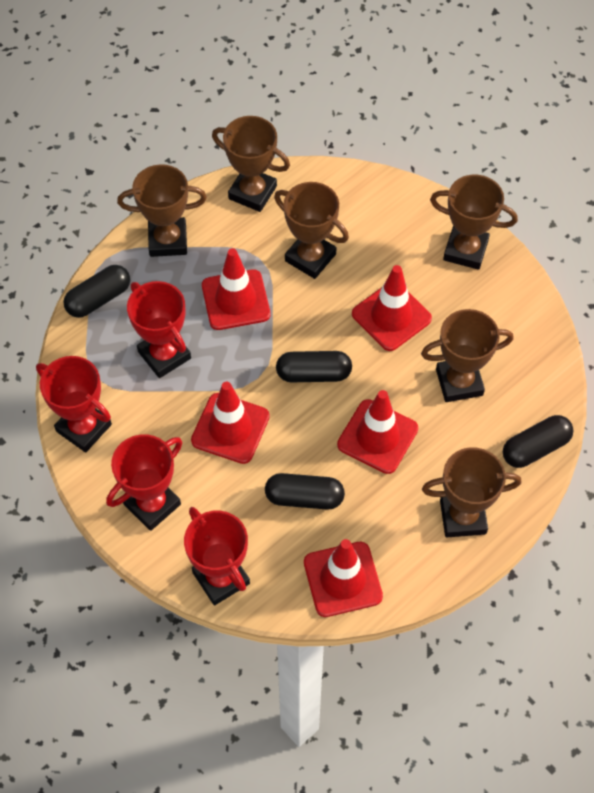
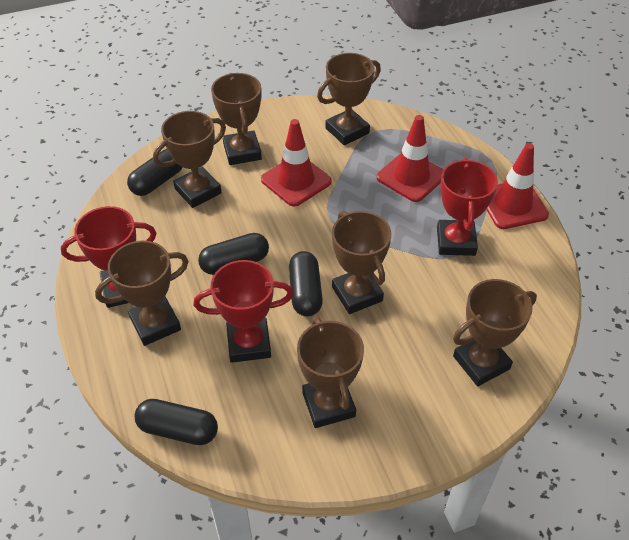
brown trophy: [117,164,207,257] [212,116,290,212] [274,182,349,279] [421,309,514,402] [422,447,521,538] [430,175,518,270] = 6 -> [95,241,189,346] [153,111,226,208] [211,73,262,165] [297,316,364,428] [317,53,381,145] [332,211,391,314] [453,279,537,386] = 7
red traffic cone: [191,382,270,464] [202,248,270,330] [304,539,383,617] [337,390,418,474] [352,265,432,351] = 5 -> [261,119,332,206] [377,115,444,202] [486,143,549,229] = 3
red trophy: [36,356,112,453] [106,434,182,531] [127,281,191,378] [184,507,250,605] = 4 -> [61,206,156,308] [193,260,294,363] [437,158,498,256] = 3

